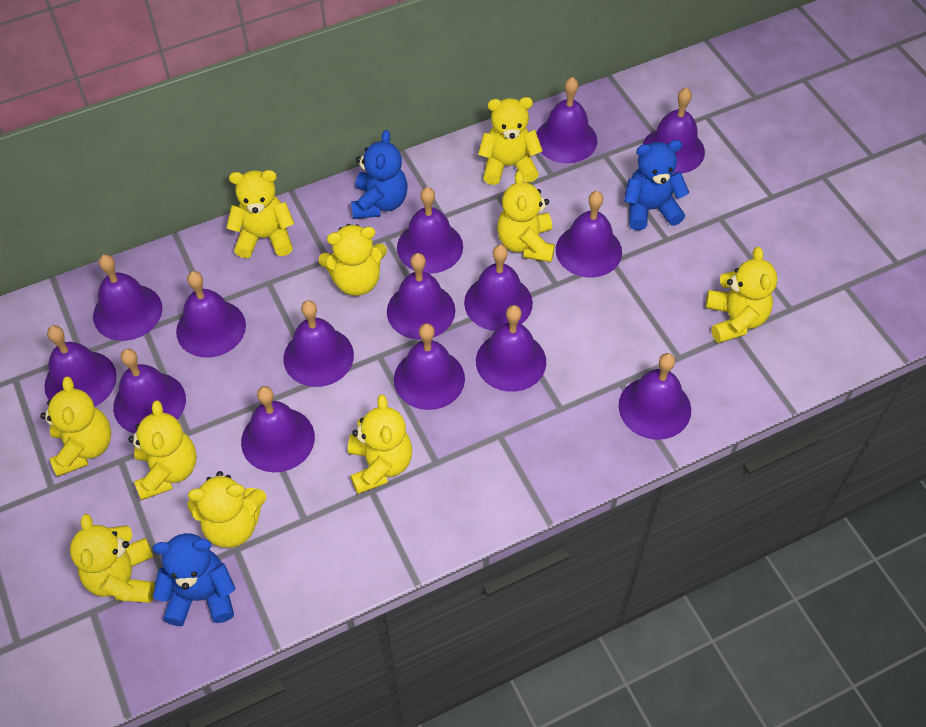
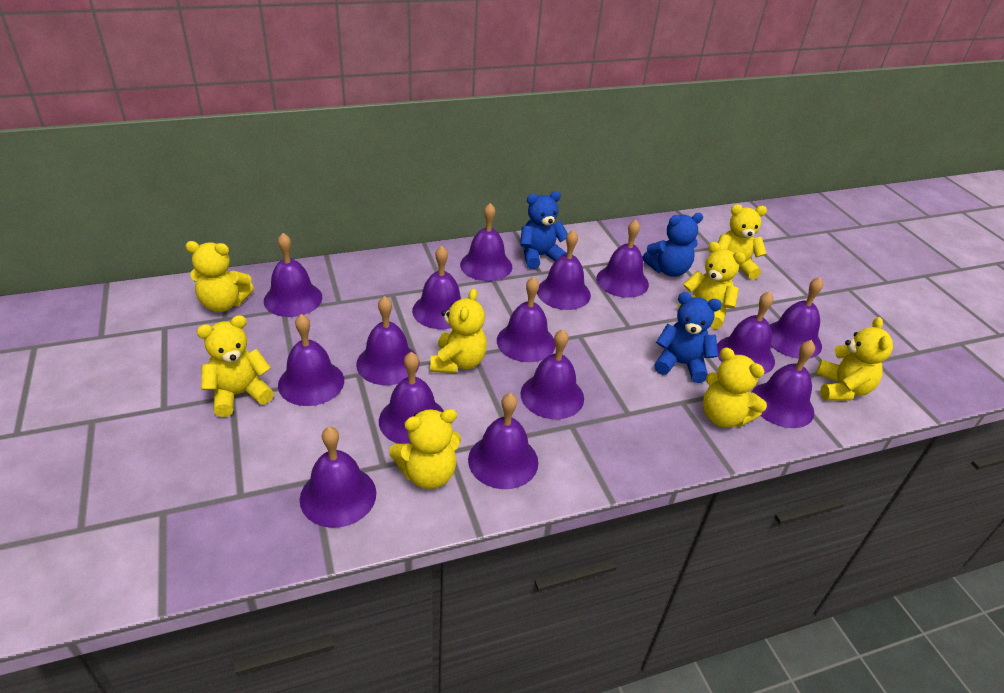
yellow teddy bear: [40,377,111,477] [70,514,155,603] [128,400,197,500] [187,471,267,548] [227,170,295,258] [319,224,387,296] [348,395,412,494] [478,97,543,185] [497,171,555,262] [706,247,777,343] = 10 -> [185,241,254,312] [197,315,274,417] [389,409,461,489] [430,288,487,373] [678,242,746,329] [703,348,767,427] [718,204,767,280] [816,317,893,401] = 8

